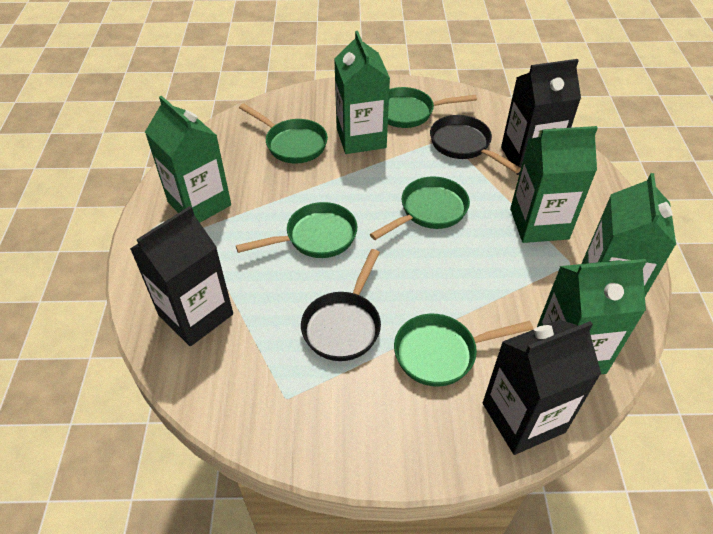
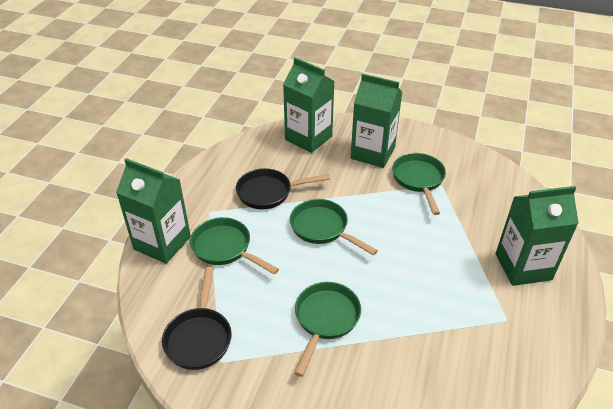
black carton: [130,206,233,346] [483,320,601,455] [501,59,581,175] = 3 -> none = 0
green carton: [145,96,231,222] [334,31,390,154] [510,126,598,243] [536,259,647,374] [581,173,676,296] = 5 -> [116,158,191,264] [283,57,334,153] [351,73,402,168] [496,186,579,286] = 4
green pan: [236,202,357,258] [239,104,328,164] [370,176,470,240] [388,87,477,128] [394,314,533,387] = 5 -> [190,217,279,275] [290,199,378,255] [294,282,361,377] [392,153,446,215] = 4

